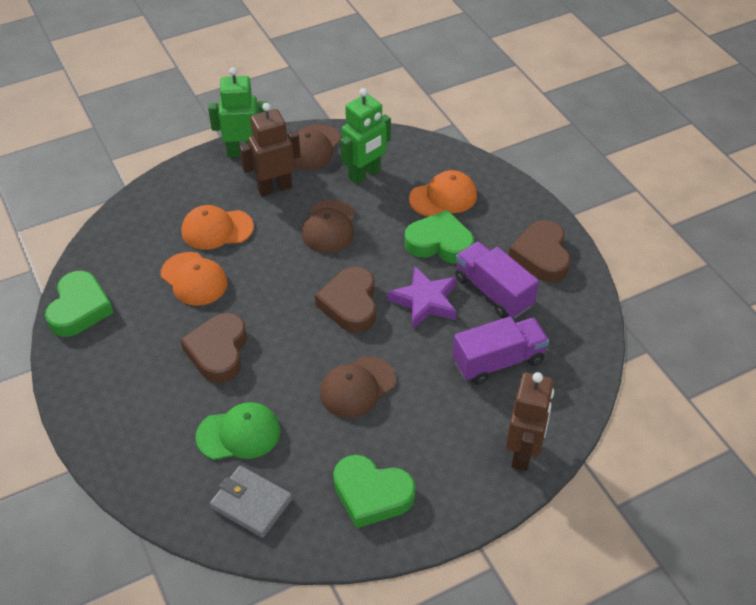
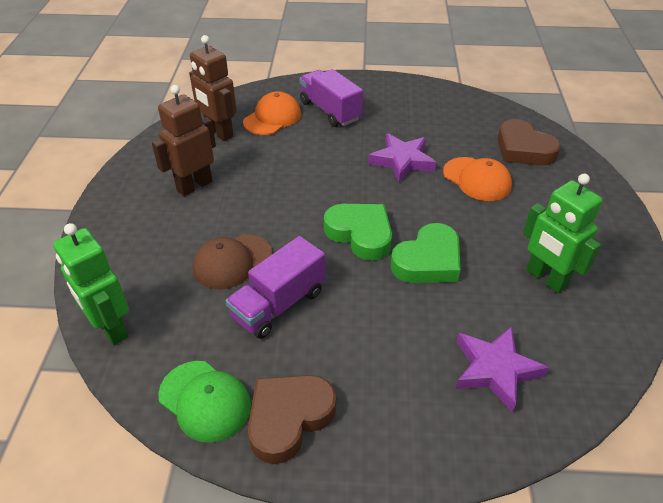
brown cap: [294,124,341,170] [302,200,355,253] [320,356,396,418] = 3 -> [193,234,273,289] = 1
brown heart: [180,313,247,383] [315,266,376,333] [509,220,571,282] = 3 -> [248,375,336,464] [497,119,561,165] = 2
green heart: [45,271,114,337] [333,455,415,528] [405,210,474,263] = 3 -> [324,204,392,261] [390,223,461,283] = 2
grey wallet: [210,466,292,538] = 1 -> none = 0
orange cap: [161,252,227,306] [181,205,254,250] [409,170,477,217] = 3 -> [243,91,301,135] [443,157,512,201] = 2
purple star: [387,266,457,329] = 1 -> [368,133,436,183] [456,326,549,413] = 2

